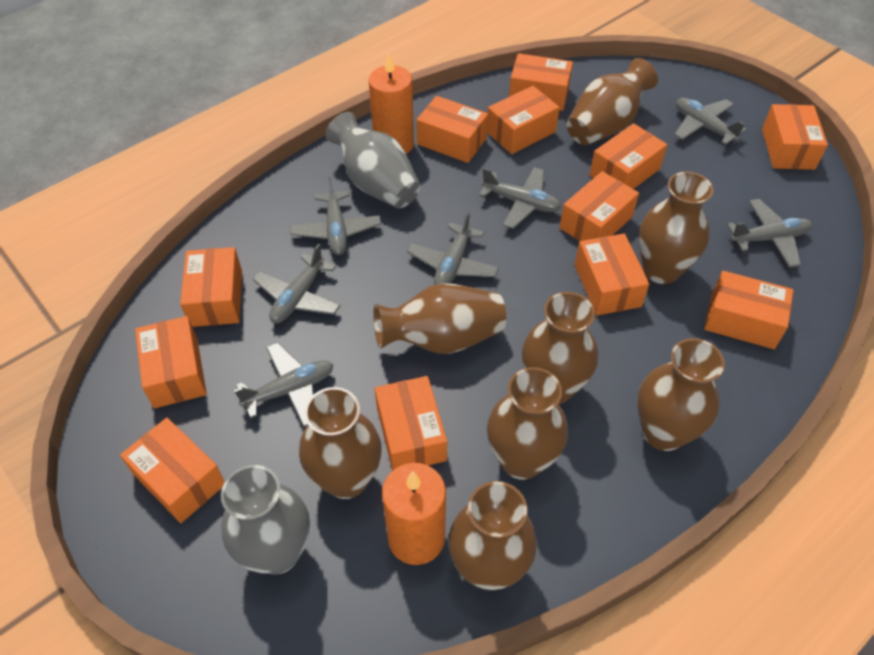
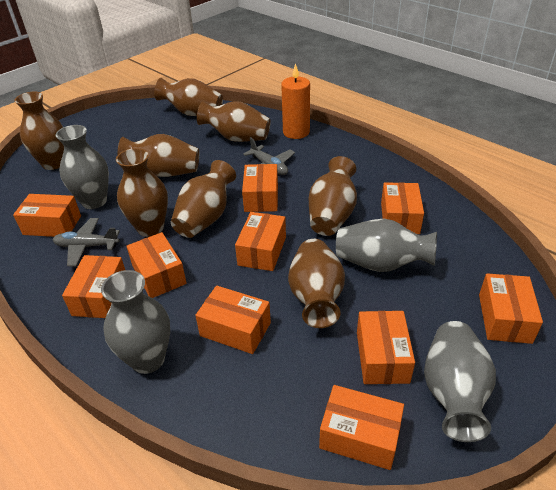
grey plane: [234,343,333,427] [253,244,341,323] [290,177,381,255] [407,211,499,285] [479,167,561,229] [674,98,747,145] [727,199,812,268] = 7 -> [53,218,120,266] [243,137,295,175] = 2
grey vase: [221,465,310,574] [326,112,421,209] = 2 -> [55,125,109,209] [101,270,170,374] [336,219,437,272] [424,321,496,442] = 4
orange box: [120,418,225,523] [135,316,207,408] [180,247,242,327] [375,376,447,471] [416,96,488,163] [487,86,560,154] [509,53,573,111] [560,171,639,241] [575,233,649,315] [589,123,667,189] [704,271,793,349] [762,104,828,170] = 12 -> [13,194,81,237] [62,255,125,318] [126,232,187,298] [195,286,271,354] [235,212,286,271] [242,164,278,212] [319,385,404,470] [357,311,415,384] [381,182,424,234] [479,274,543,344] = 10
orange candle: [369,54,414,154] [382,463,446,565] = 2 -> [281,63,310,139] = 1

